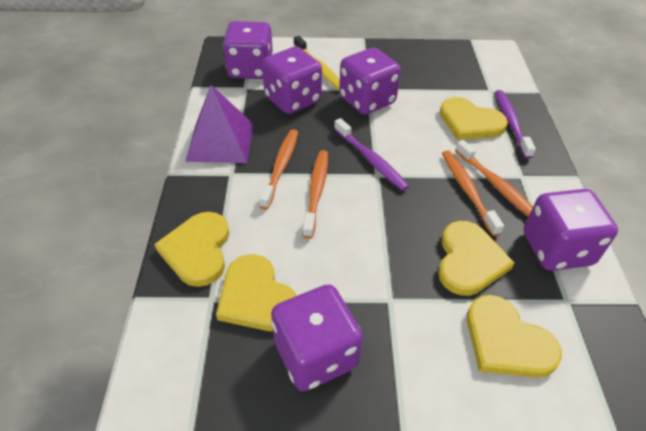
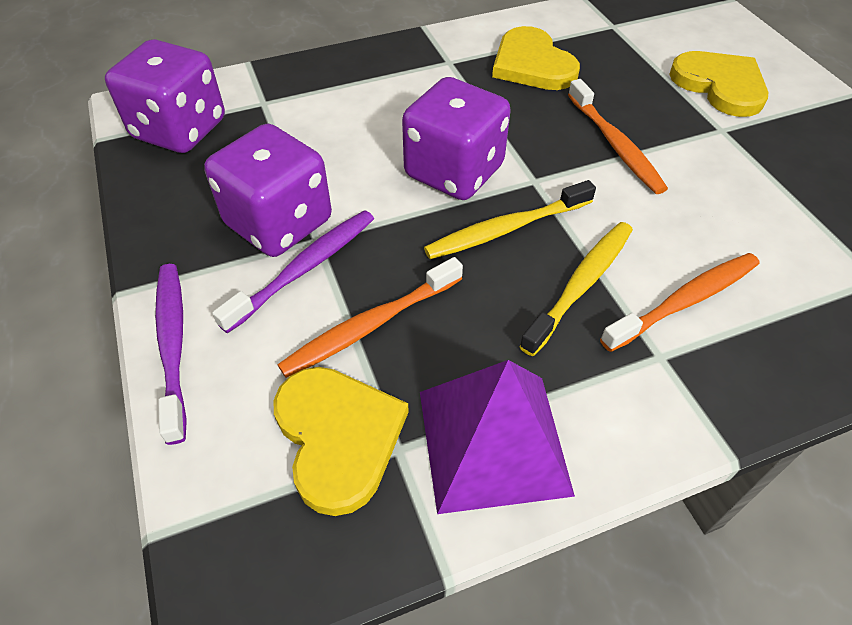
orange toothbrush: [259,129,298,209] [302,150,328,239] [442,150,504,236] [455,140,533,217] = 4 -> [278,257,463,378] [568,79,668,194] [600,253,759,352] = 3
purple dice: [223,21,273,79] [262,47,322,114] [271,285,363,391] [339,48,401,115] [524,189,618,271] = 5 -> [105,39,225,153] [204,124,332,257] [402,77,511,200] = 3
yellow heart: [154,212,229,287] [216,254,297,331] [438,221,515,296] [440,97,508,140] [467,295,562,378] = 5 -> [273,367,409,516] [492,26,580,90] [669,51,768,117] = 3
yellow toothbrush: [294,36,340,90] = 1 -> [424,180,596,259] [519,222,633,356] = 2

